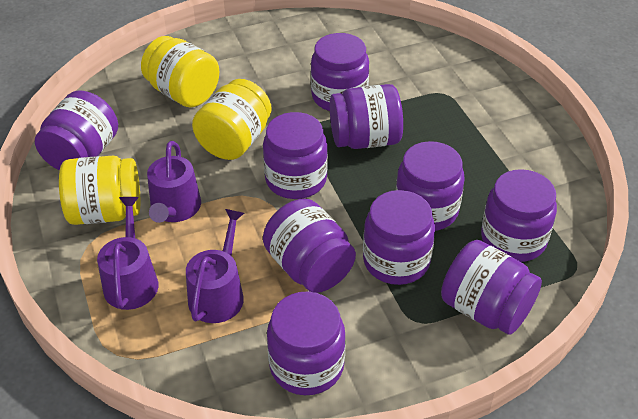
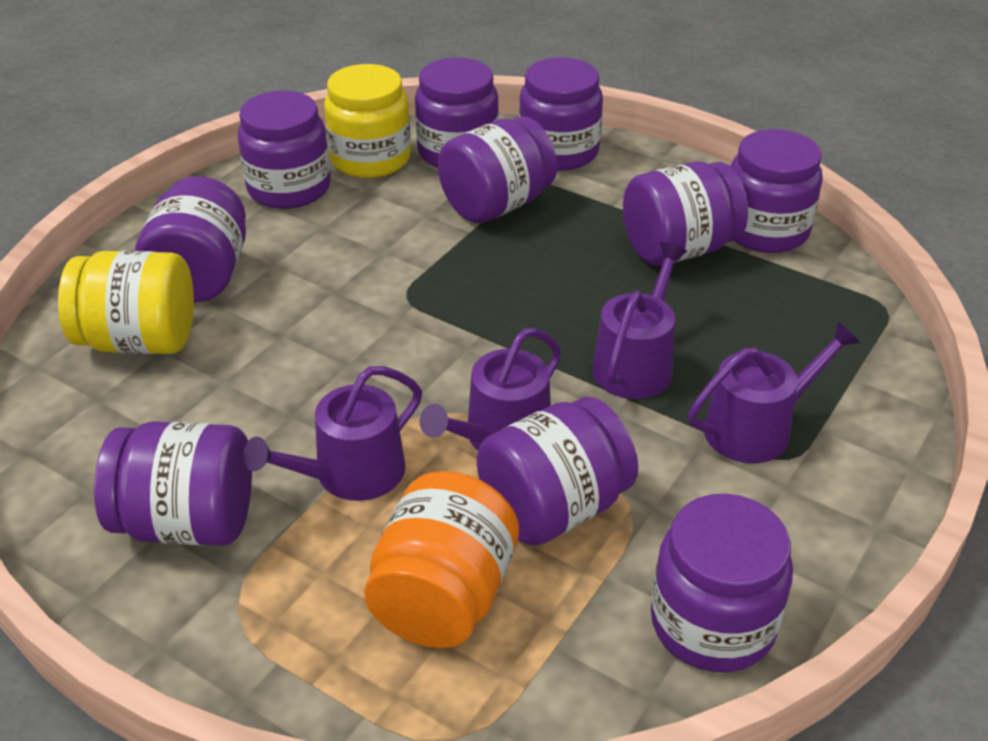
orange jar: none = 0 -> [364,471,519,648] = 1
purple watering can: [97,197,159,310] [147,141,201,223] [186,209,244,323] = 3 -> [243,366,422,501] [420,328,561,450] [592,242,687,399] [688,321,860,463] = 4
yellow jar: [59,156,140,225] [141,36,219,107] [192,79,272,160] = 3 -> [58,251,194,354] [324,64,411,178] = 2

